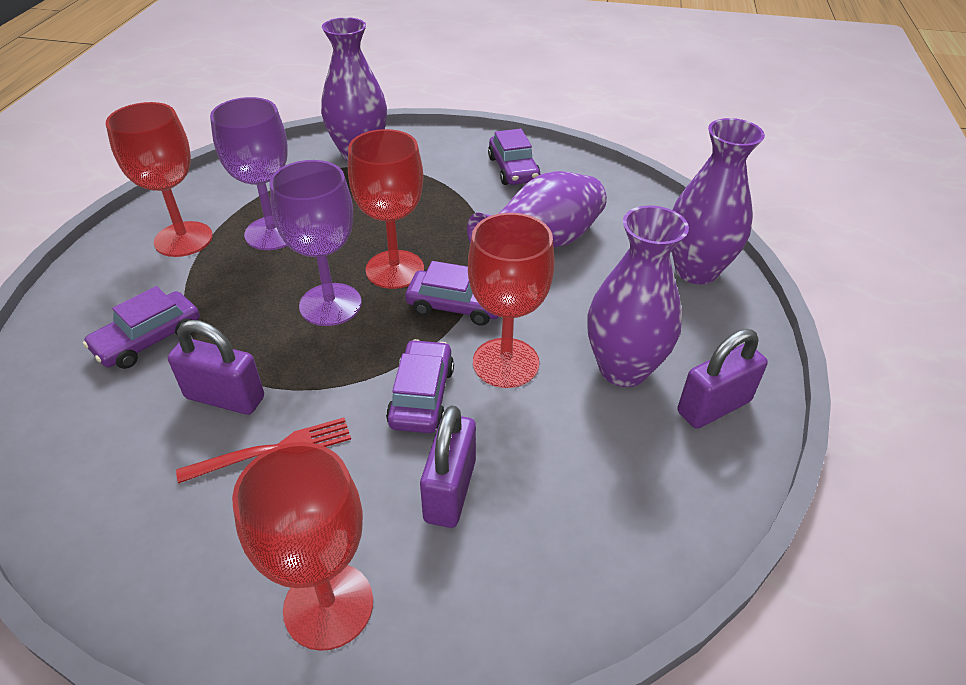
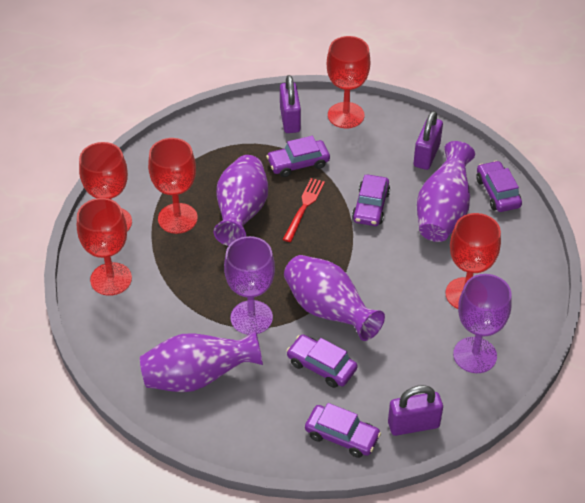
purple car: [83,286,200,369] [386,339,454,433] [405,261,499,326] [488,129,541,185] = 4 -> [266,136,330,177] [286,334,357,388] [305,403,381,458] [352,175,390,226] [476,161,522,212] = 5
red goblet: [106,102,213,257] [232,442,373,651] [348,129,424,289] [468,213,555,388] = 4 -> [77,198,132,296] [79,142,132,232] [148,138,198,234] [327,36,370,128] [445,213,501,309] = 5

